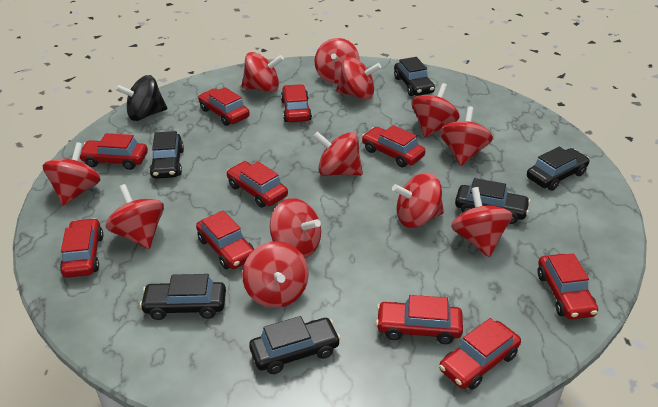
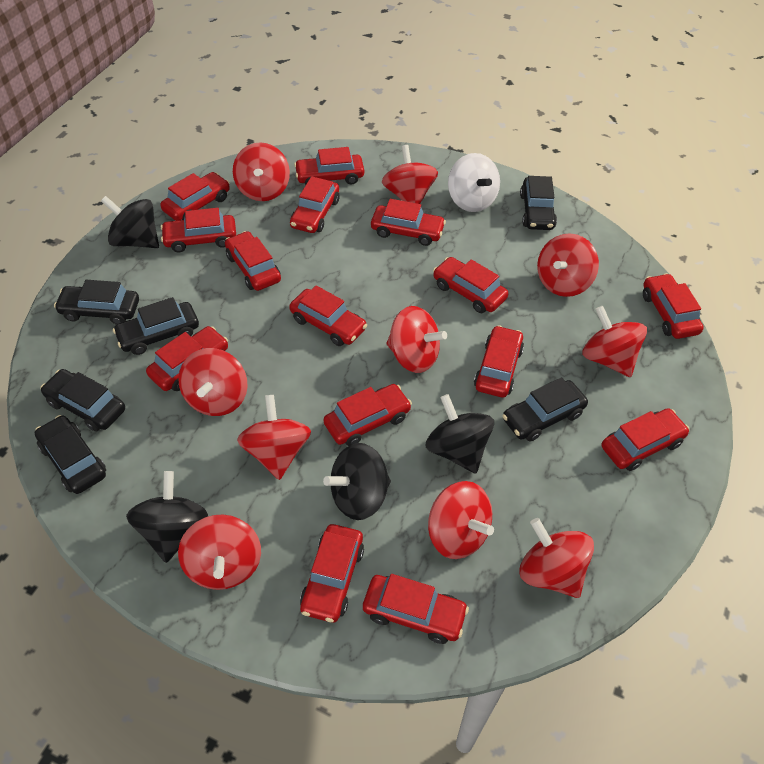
black spinning top: [115,75,167,121] = 1 -> [101,196,159,248] [126,471,208,563] [323,443,391,520] [425,394,494,474] = 4
red car: [60,218,103,278] [80,133,148,170] [196,211,254,269] [198,87,250,126] [227,161,288,208] [281,84,312,122] [362,125,425,167] [376,295,463,344] [439,318,521,390] [538,253,598,320] = 10 -> [146,326,228,391] [160,172,230,221] [161,208,236,252] [225,231,281,291] [289,285,367,346] [290,176,339,233] [294,147,364,185] [300,524,364,623] [323,384,412,446] [363,574,469,644] [371,199,446,246] [433,257,509,313] [474,325,524,398] [602,408,690,471] [643,273,704,339] = 15
red spinning top: [43,142,101,206] [105,184,164,249] [241,52,284,92] [242,241,309,308] [270,198,321,258] [313,131,363,176] [315,38,360,84] [336,57,381,100] [392,172,444,228] [412,83,460,137] [440,106,493,166] [451,187,513,257] = 12 -> [178,348,248,416] [178,514,261,590] [233,142,290,201] [237,395,311,480] [382,145,438,204] [386,306,447,373] [428,481,494,559] [519,518,594,598] [537,233,599,297] [582,306,647,377] = 10
white spinning top: none = 0 -> [448,153,500,212] = 1

